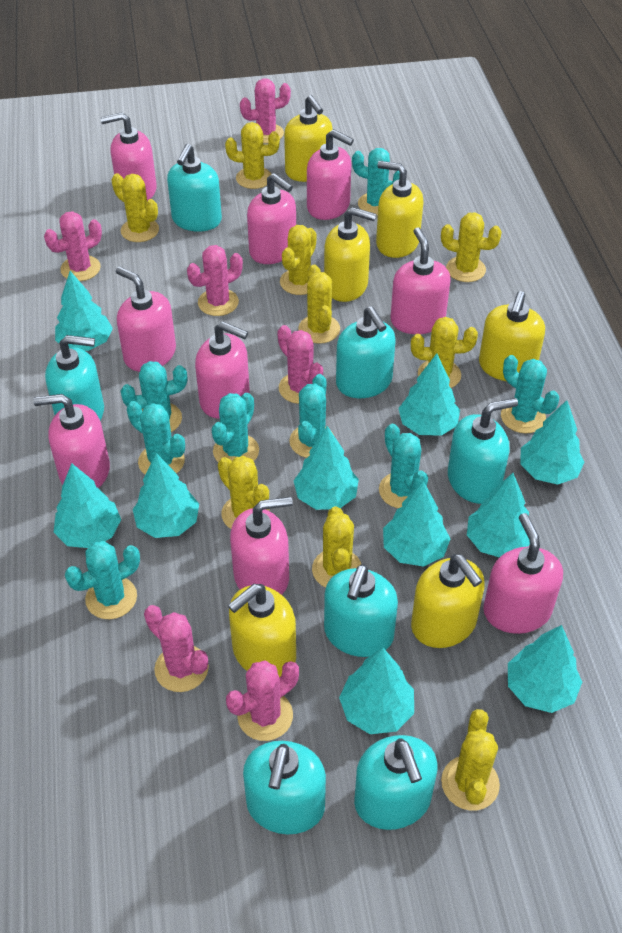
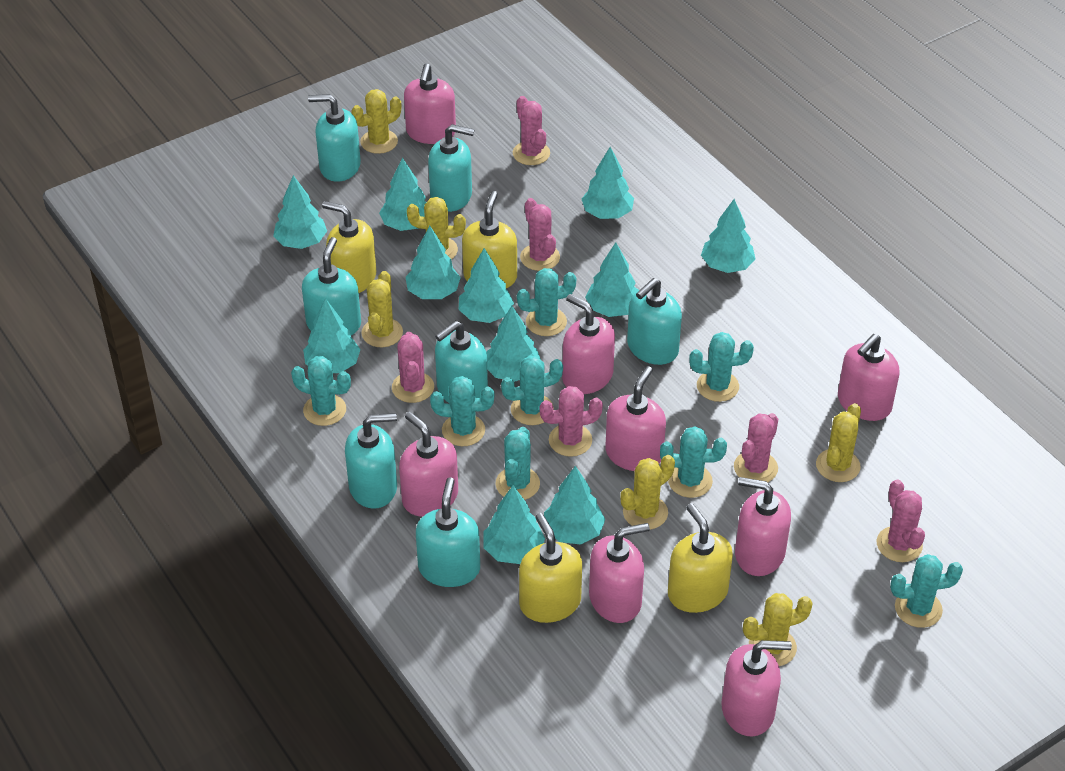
pink soap dispenser: [33,394,110,488] [100,112,157,201] [116,266,176,372] [195,322,250,419] [230,497,293,595] [247,173,296,264] [307,129,354,220] [390,227,451,334] [483,513,563,634] = 9 -> [399,412,458,517] [404,63,456,144] [562,294,615,394] [589,523,650,623] [605,366,666,471] [721,640,792,737] [735,477,791,576] [838,334,900,421] = 8
turquoise tree: [54,463,121,548] [55,271,113,351] [133,453,199,538] [294,426,359,510] [339,647,414,734] [383,481,451,567] [398,353,460,436] [467,473,530,557] [508,625,582,713] [521,400,585,485] = 10 -> [273,175,327,249] [303,298,361,373] [379,158,426,231] [405,226,461,299] [459,248,514,323] [484,485,545,564] [486,306,540,382] [544,466,606,545] [582,147,634,219] [585,242,639,317] [701,199,755,273] = 11
yellow cactus: [112,173,159,242] [218,456,270,529] [225,122,280,189] [280,225,317,295] [298,265,340,344] [312,506,361,588] [411,317,478,388] [441,212,502,282] [441,709,500,811] = 9 -> [352,89,401,154] [361,271,403,347] [407,197,466,260] [620,455,675,530] [743,593,813,666] [816,403,861,482] = 6
yellow soap dispenser: [228,584,296,678] [284,95,333,182] [324,207,376,302] [376,161,423,258] [411,554,484,648] [479,291,545,381] = 6 -> [322,201,376,293] [462,191,517,288] [519,513,582,623] [668,503,733,613] = 4

